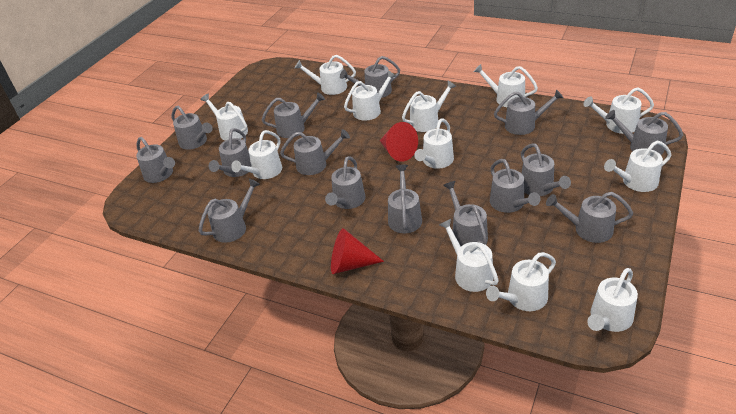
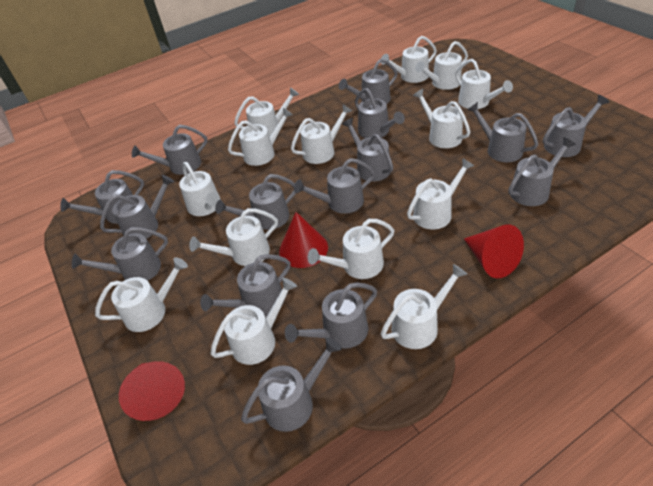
red cone: [331,228,384,274] [380,122,418,161] = 2 -> [119,361,185,421] [279,212,328,268] [464,224,524,278] = 3
white watering can: [200,94,248,141] [231,130,282,179] [295,55,356,95] [344,71,396,121] [402,81,457,132] [414,118,454,169] [439,219,499,292] [474,64,538,107] [486,252,556,311] [583,87,654,134] [587,268,638,332] [604,141,672,192] = 12 -> [95,257,188,332] [179,162,221,216] [189,208,278,266] [211,278,297,365] [228,108,293,166] [234,87,299,136] [291,104,353,164] [308,219,394,279] [381,36,437,83] [381,264,467,349] [407,158,474,229] [413,89,470,148] [415,41,468,90] [455,59,513,109] = 14

